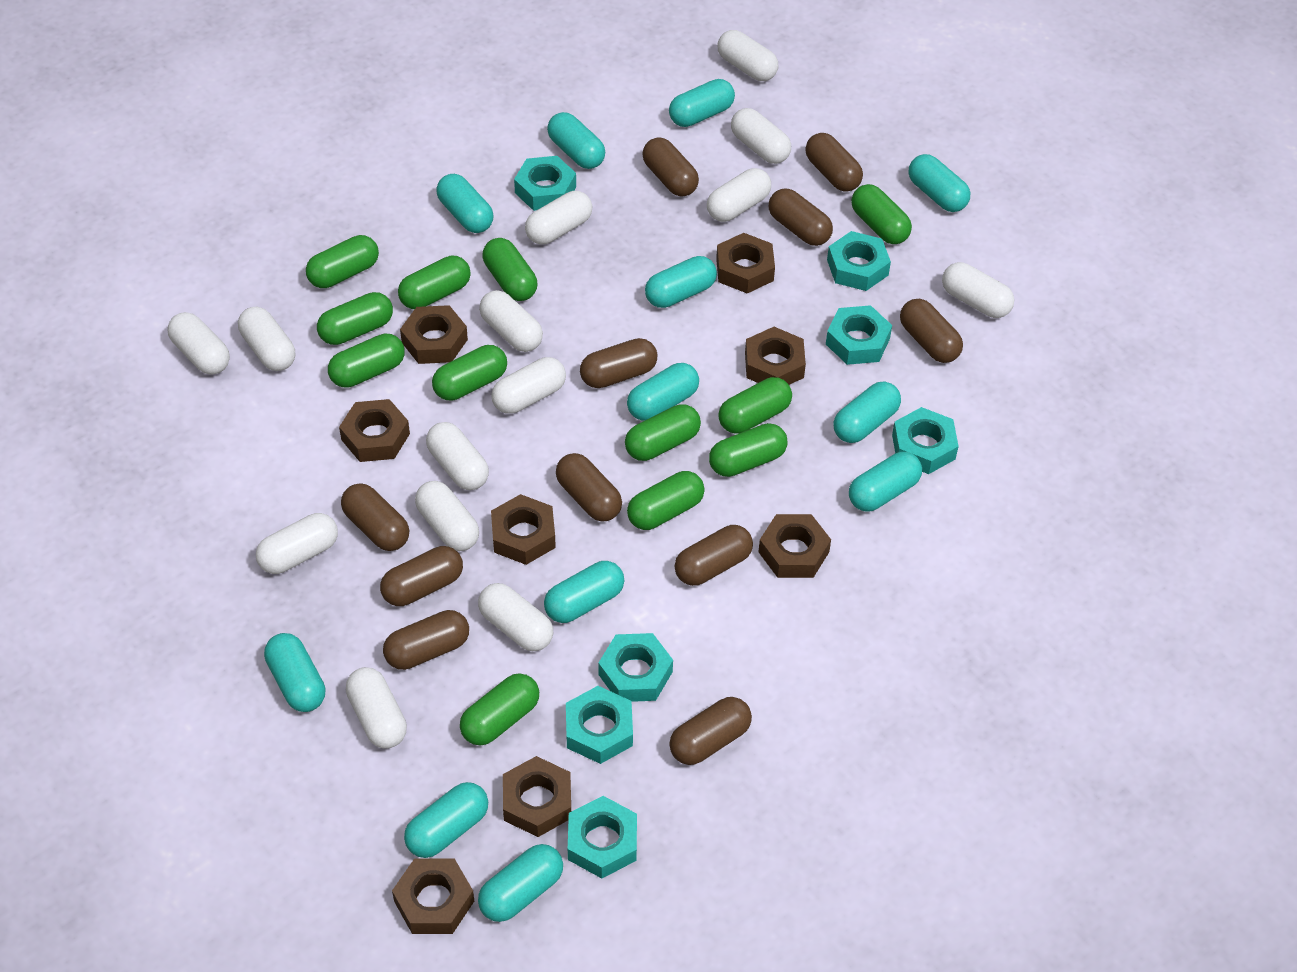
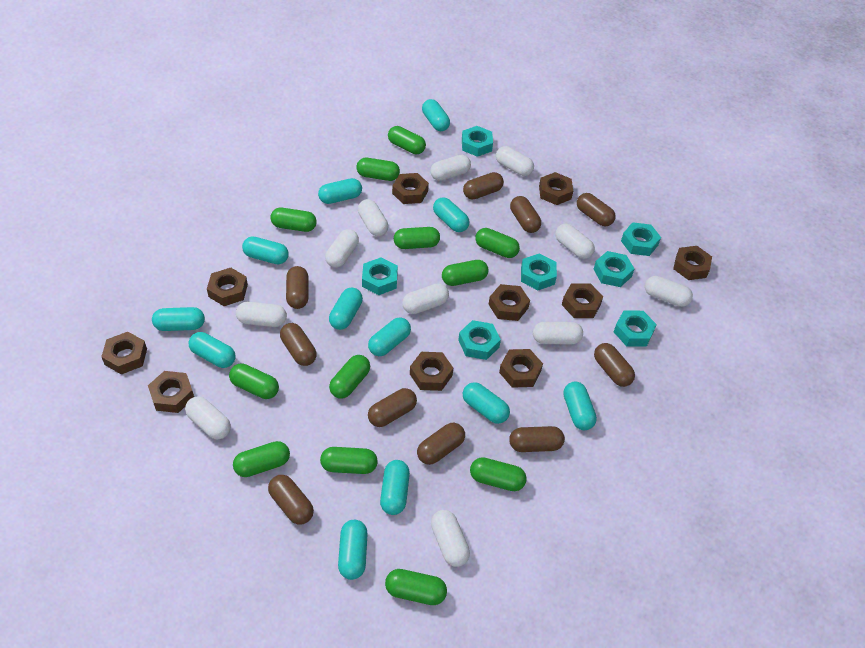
brown capsule: [341,483,409,551] [380,546,463,606] [383,610,469,670] [556,453,622,522] [580,338,657,388] [642,138,699,196] [669,697,752,765] [675,525,753,586] [769,188,833,246] [805,133,863,192] [900,299,963,363] = 11 -> [268,475,314,525] [280,323,317,366] [286,266,309,309] [368,388,417,427] [417,423,465,465] [463,172,504,200] [509,426,565,452] [510,196,541,233] [577,193,616,227] [594,343,635,387] = 10
brown nut: [339,399,410,462] [392,858,474,934] [400,305,468,364] [491,494,556,565] [503,756,571,837] [716,233,775,293] [745,327,806,385] [758,514,831,578] = 8 -> [101,332,147,375] [148,371,194,413] [207,268,248,306] [392,173,429,204] [410,352,453,391] [488,284,530,321] [499,349,543,388] [539,172,573,205] [562,283,603,318] [673,246,712,280] = 10
white capsule: [167,312,230,375] [238,307,295,371] [256,513,338,574] [346,667,407,749] [415,481,479,551] [426,422,489,490] [478,583,553,651] [479,290,543,352] [491,357,566,414] [525,191,592,245] [707,168,771,222] [717,30,778,81] [731,108,791,164] [942,262,1014,318] = 14 -> [185,396,231,440] [236,302,287,327] [325,229,359,268] [358,199,388,236] [402,283,449,314] [430,155,471,181] [431,510,470,567] [496,146,534,176] [533,322,583,344] [555,224,595,259] [645,276,693,307] = 11

